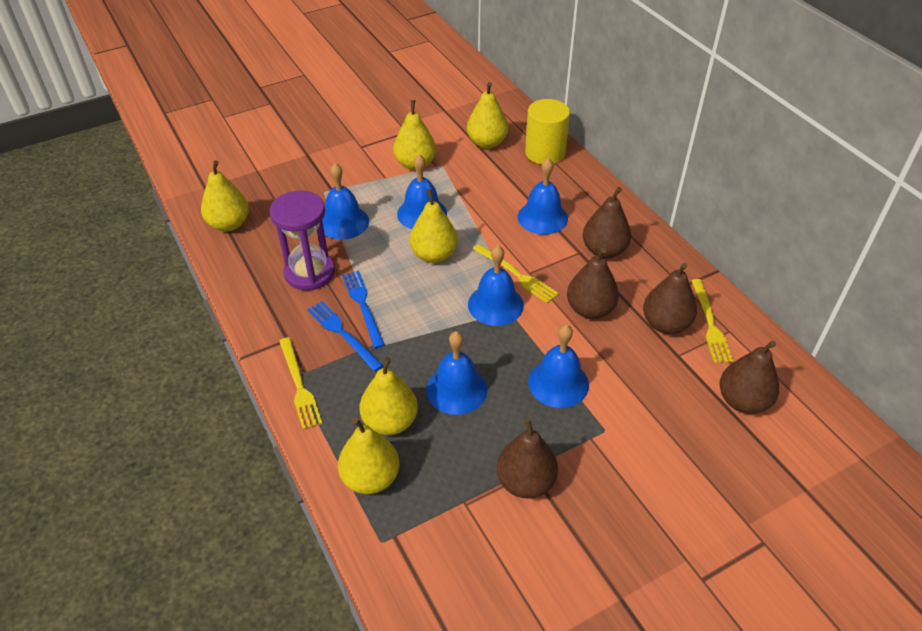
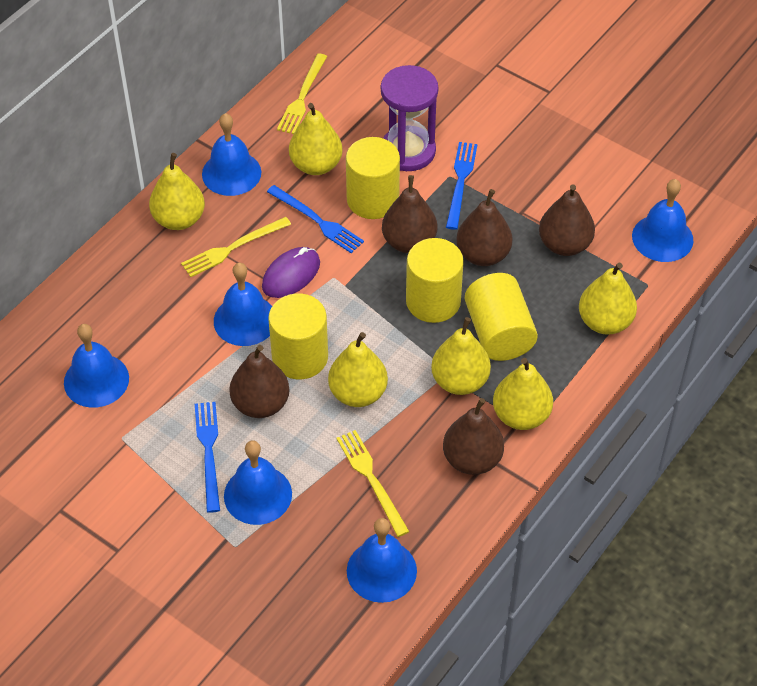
blue fork: [307,301,383,372] [342,271,385,348] = 2 -> [195,402,220,513] [267,185,364,253] [446,142,477,230] = 3
purple mouse: none = 0 -> [262,247,320,298] = 1
yellow cylinder: [525,99,570,164] = 1 -> [268,293,328,379] [346,137,400,219] [406,238,464,323] [465,273,538,361] = 4

